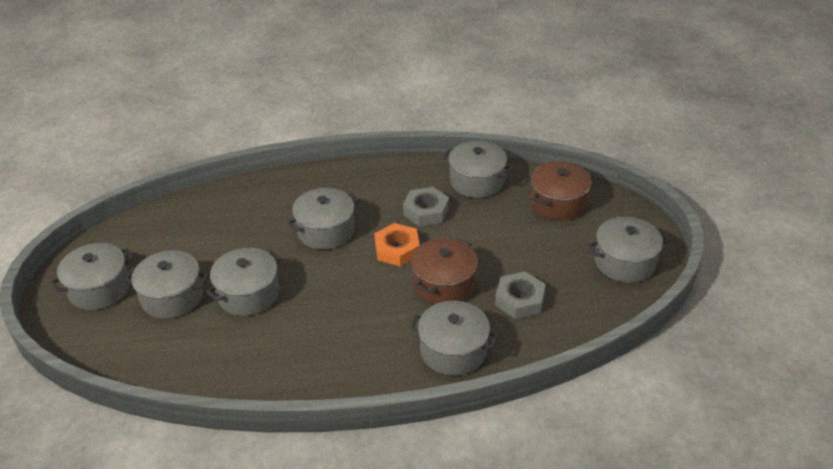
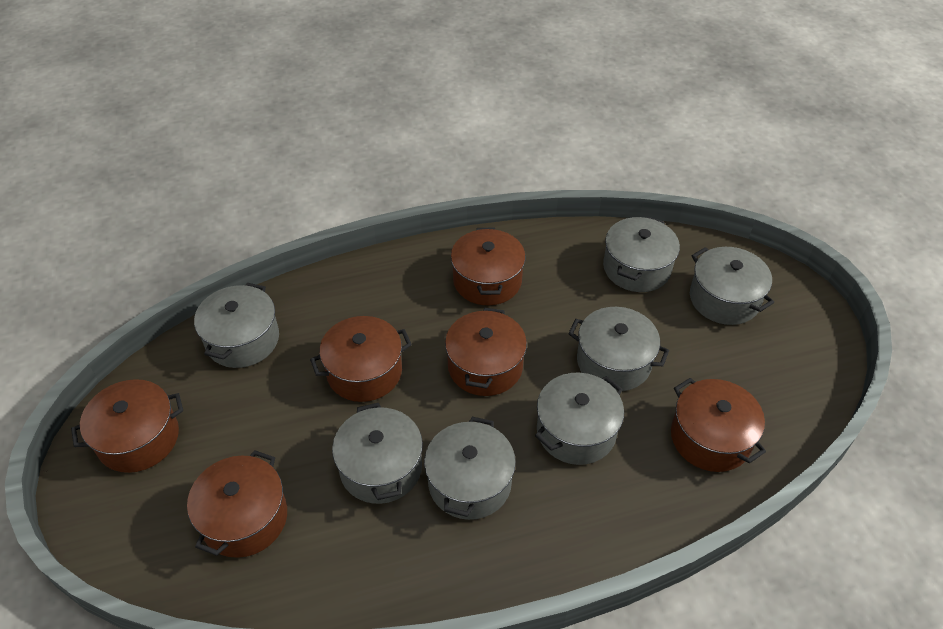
brown pot: [411,238,478,305] [531,161,592,220] = 2 -> [71,379,183,473] [187,450,287,558] [310,316,412,402] [445,308,527,396] [451,227,526,306] [671,378,766,472] = 6
grey nut: [403,187,449,227] [495,272,546,319] = 2 -> none = 0
orange nut: [374,223,420,267] = 1 -> none = 0

